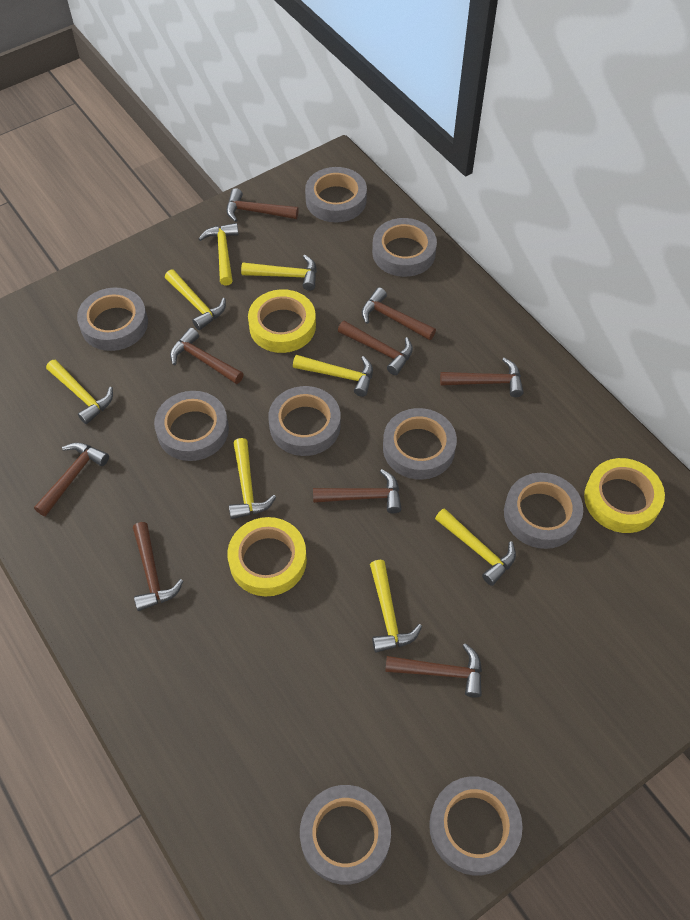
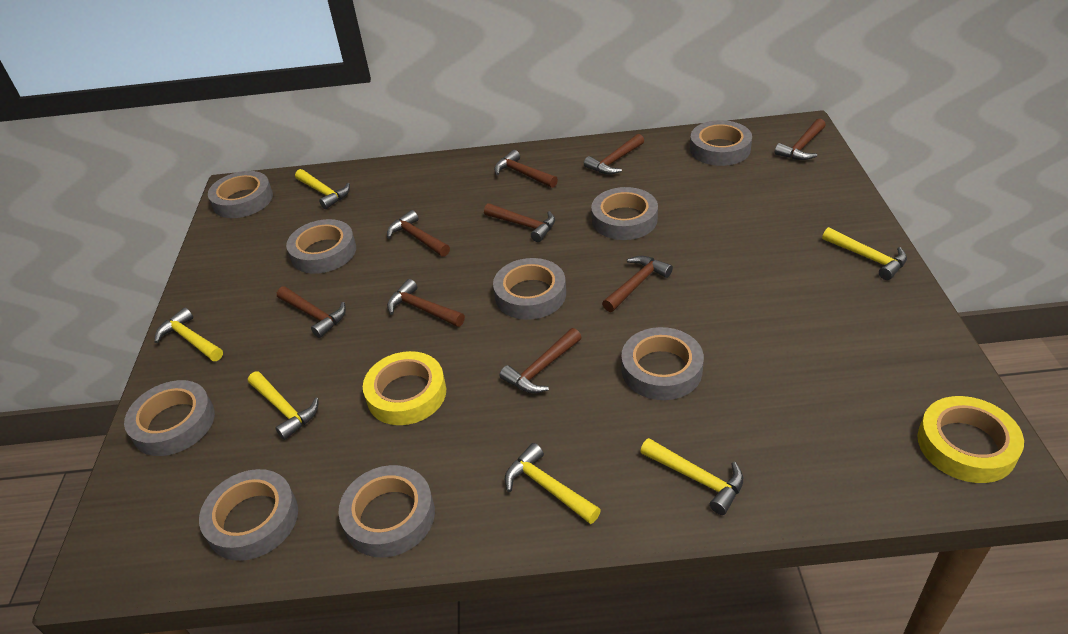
yellow hammer: [46,360,113,424] [165,270,226,330] [199,223,239,286] [229,438,276,519] [241,255,317,291] [293,355,373,397] [370,560,422,653] [435,508,516,586] = 8 -> [154,307,223,361] [248,371,319,440] [295,169,350,209] [505,443,601,524] [640,438,744,515] [822,227,907,280] = 6
yellow tape: [227,517,307,596] [248,289,316,353] [584,458,665,533] = 3 -> [363,351,446,425] [917,396,1024,483] = 2

